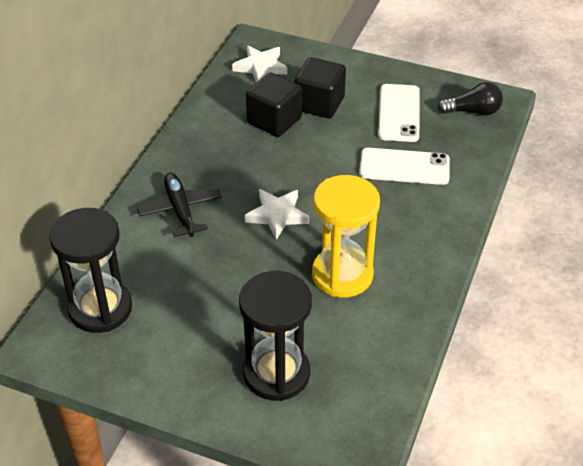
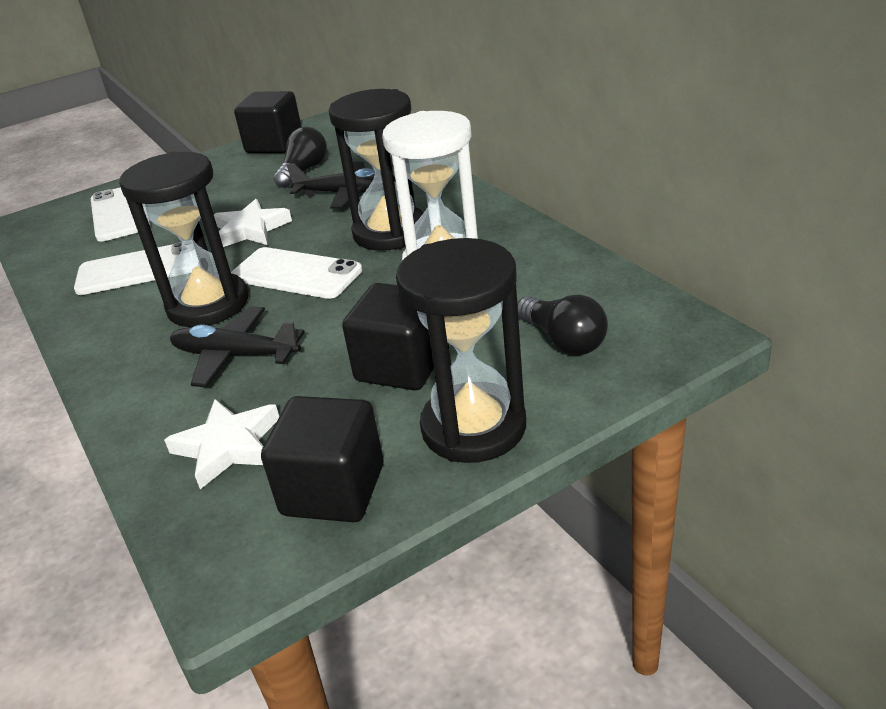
black cube: [246,72,302,137] [295,57,346,118] = 2 -> [234,91,302,153] [261,396,383,522] [342,283,434,390] = 3
black hourglass: [49,208,132,333] [239,271,312,401] = 2 -> [119,152,248,327] [329,89,423,251] [396,238,526,463] = 3
black light bulb: [437,82,503,116] = 1 -> [273,127,327,188] [517,295,608,356] = 2
black plane: [137,173,222,237] = 1 -> [170,306,305,387] [287,161,396,209] = 2
white hourglass: none = 0 -> [382,111,478,261] = 1
white phone: [359,148,450,185] [378,84,420,142] = 2 -> [74,242,182,295] [91,187,150,242] [231,247,362,299] = 3
yellow hourglass: [312,175,380,298] = 1 -> none = 0

